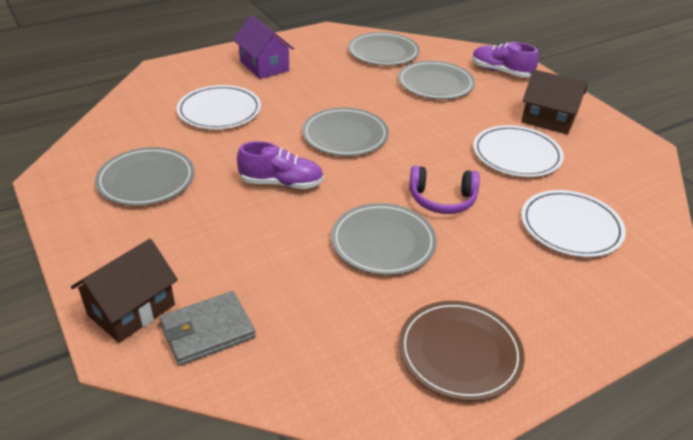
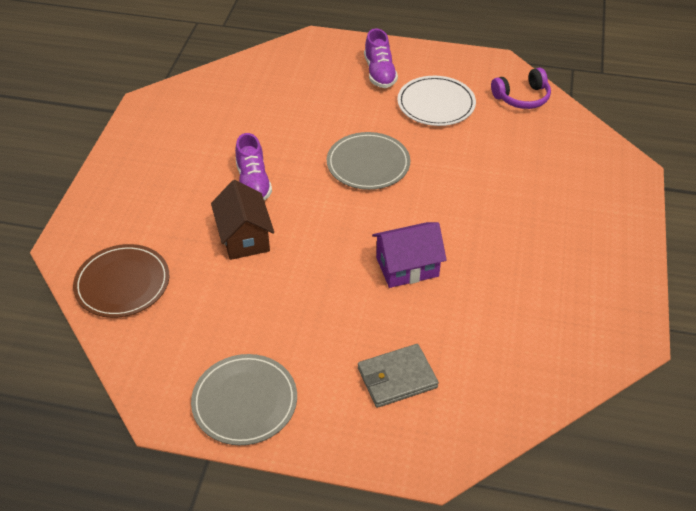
brown house: [71,239,178,343] [521,69,588,134] = 2 -> [211,180,274,260] = 1
grey plate: [95,147,195,206] [302,107,389,156] [331,203,437,275] [348,32,420,66] [398,61,475,99] = 5 -> [191,354,297,445] [327,132,410,190] = 2
white plate: [177,85,261,129] [473,125,564,177] [521,190,626,257] = 3 -> [397,76,476,126] = 1

